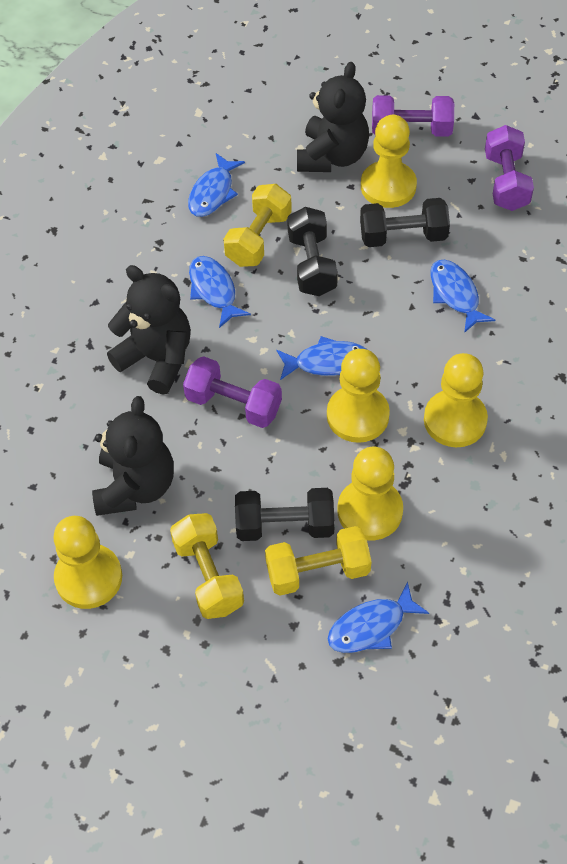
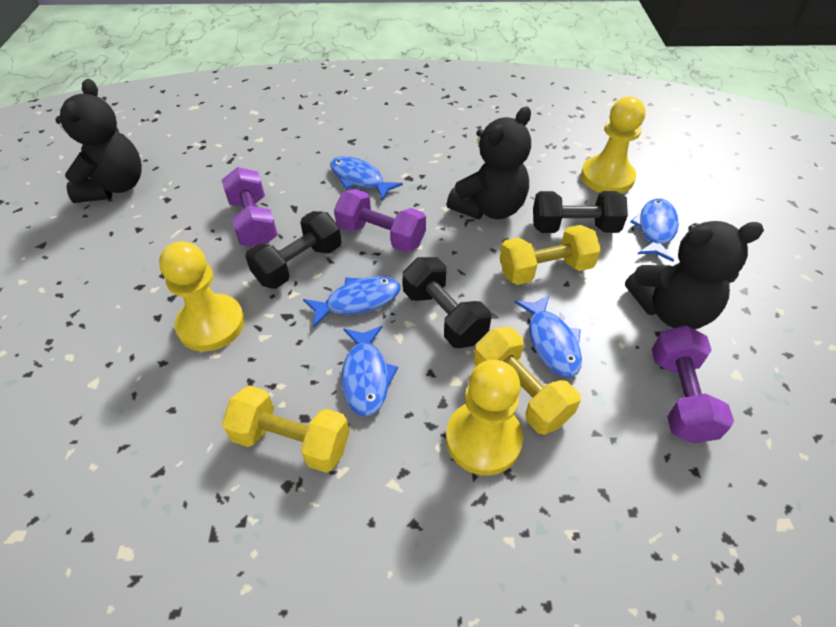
yellow pawn: [53,516,122,609] [327,349,390,443] [338,447,403,540] [361,115,417,208] [424,353,488,447] = 5 -> [159,241,245,352] [446,360,523,475] [581,97,646,194] = 3

